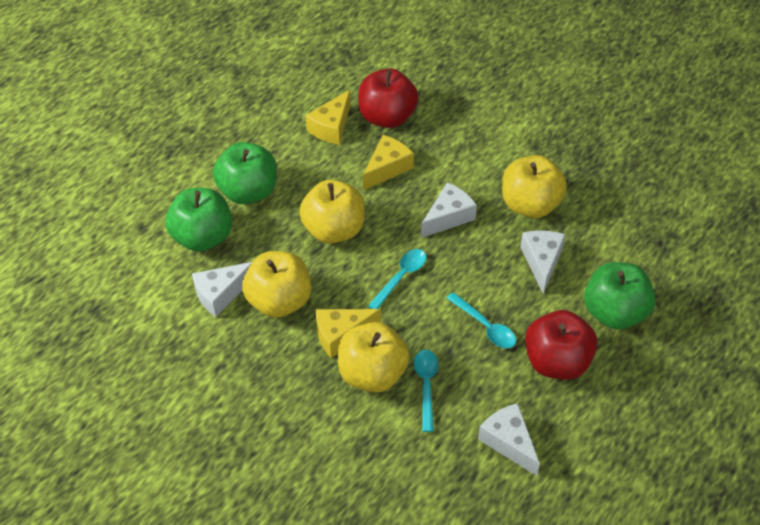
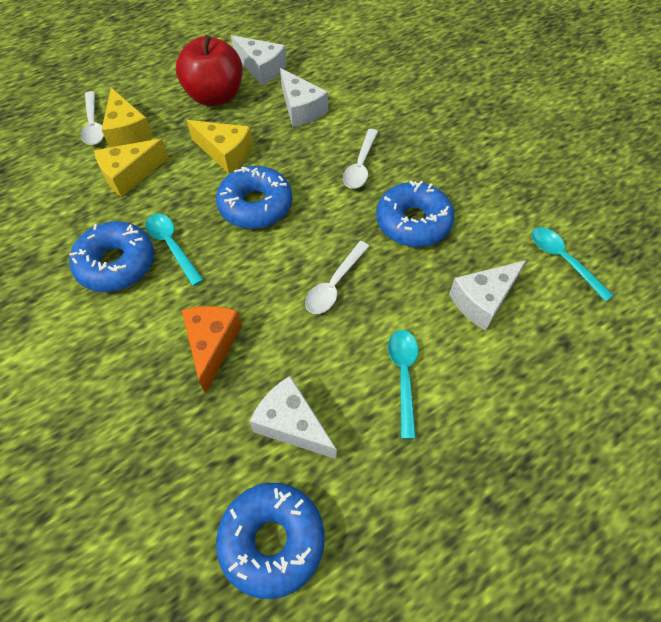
blue donut: none = 0 -> [69,221,154,292] [216,166,292,229] [216,483,325,599] [376,180,455,247] = 4
green apple: [165,188,232,252] [213,142,277,204] [584,262,656,329] = 3 -> none = 0
orange cheese: none = 0 -> [182,306,242,394] = 1
red apple: [358,69,419,128] [525,310,598,379] = 2 -> [176,35,242,106] = 1
white spoon: none = 0 -> [81,91,104,145] [305,241,370,314] [343,129,378,189] = 3
yellow apple: [242,251,312,318] [299,180,365,244] [338,322,410,392] [502,155,567,218] = 4 -> none = 0

